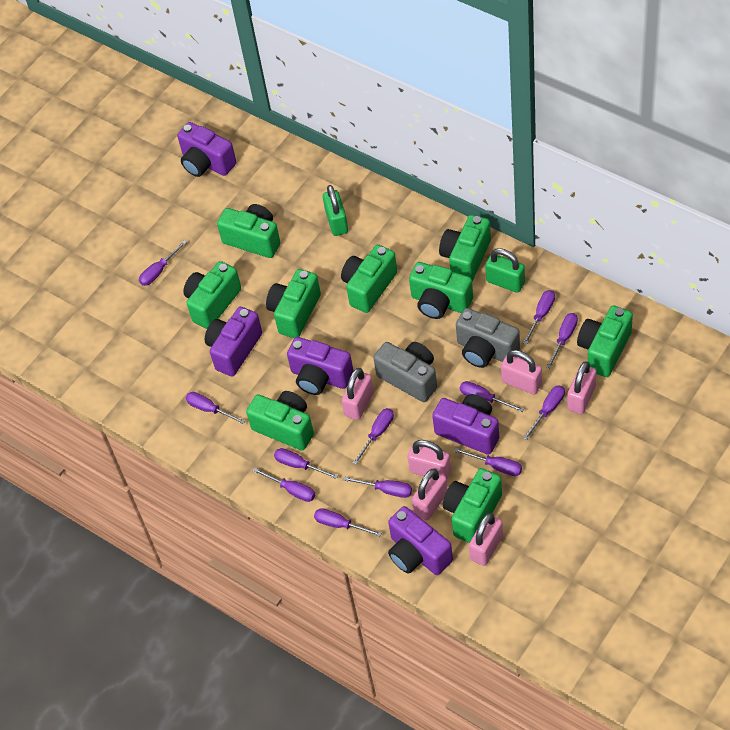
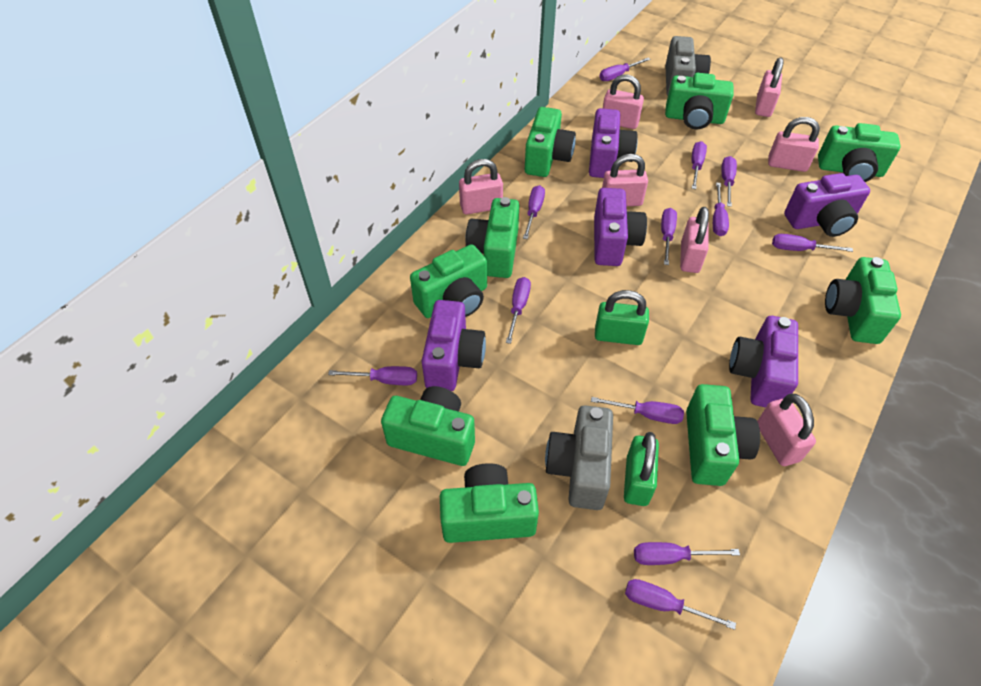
pink padlock: [341,368,374,420] [408,440,451,479] [412,468,448,520] [469,513,503,566] [501,350,542,394] [567,361,596,414] = 6 -> [459,159,503,215] [602,154,648,206] [603,75,644,129] [680,207,709,273] [755,57,783,117] [757,394,816,466] [768,117,820,172] = 7

